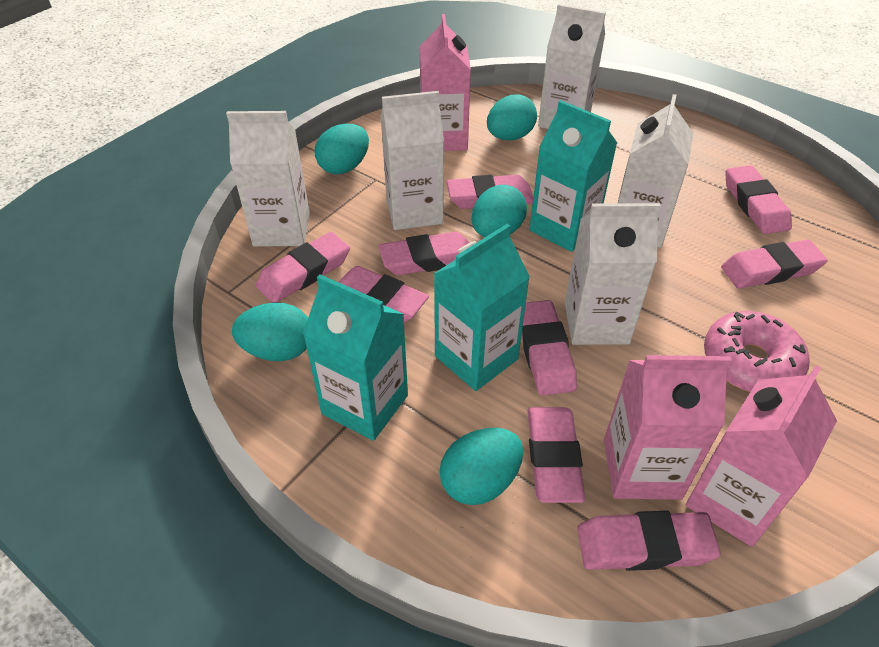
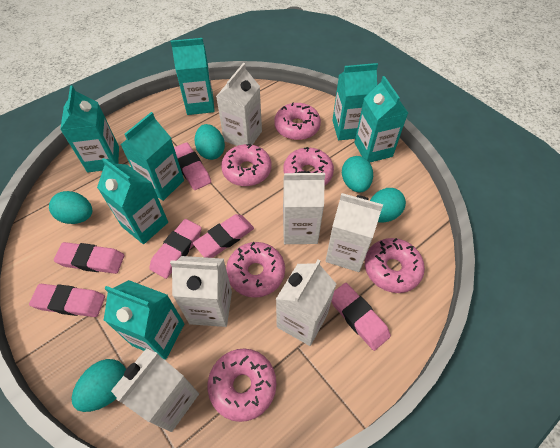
pink carton: [420,14,471,151] [604,355,732,500] [686,365,837,547] = 3 -> none = 0
pink donut: [704,311,809,392] = 1 -> [208,348,276,422] [221,144,271,186] [226,242,285,298] [274,102,321,140] [284,147,334,186] [365,238,425,293] = 6
pink eraser: [256,232,350,303] [339,266,429,323] [379,232,469,275] [447,175,533,209] [521,300,577,396] [528,407,585,503] [577,511,721,571] [721,239,828,289] [725,165,792,234] = 9 -> [29,284,105,317] [54,242,124,274] [149,219,202,279] [174,142,211,190] [193,214,254,258] [331,283,391,351] = 6
turquoise carton: [303,274,408,441] [434,224,530,391] [529,100,617,252] = 3 -> [60,85,119,172] [97,158,168,244] [104,280,184,360] [120,112,184,201] [171,38,215,115] [332,63,378,140] [354,76,408,163] = 7
white carton: [226,111,310,247] [380,91,444,230] [538,4,606,129] [565,203,661,345] [618,94,694,248] = 5 -> [111,348,199,432] [170,256,232,327] [216,63,262,146] [276,260,336,346] [283,171,325,244] [326,193,383,272] = 6

